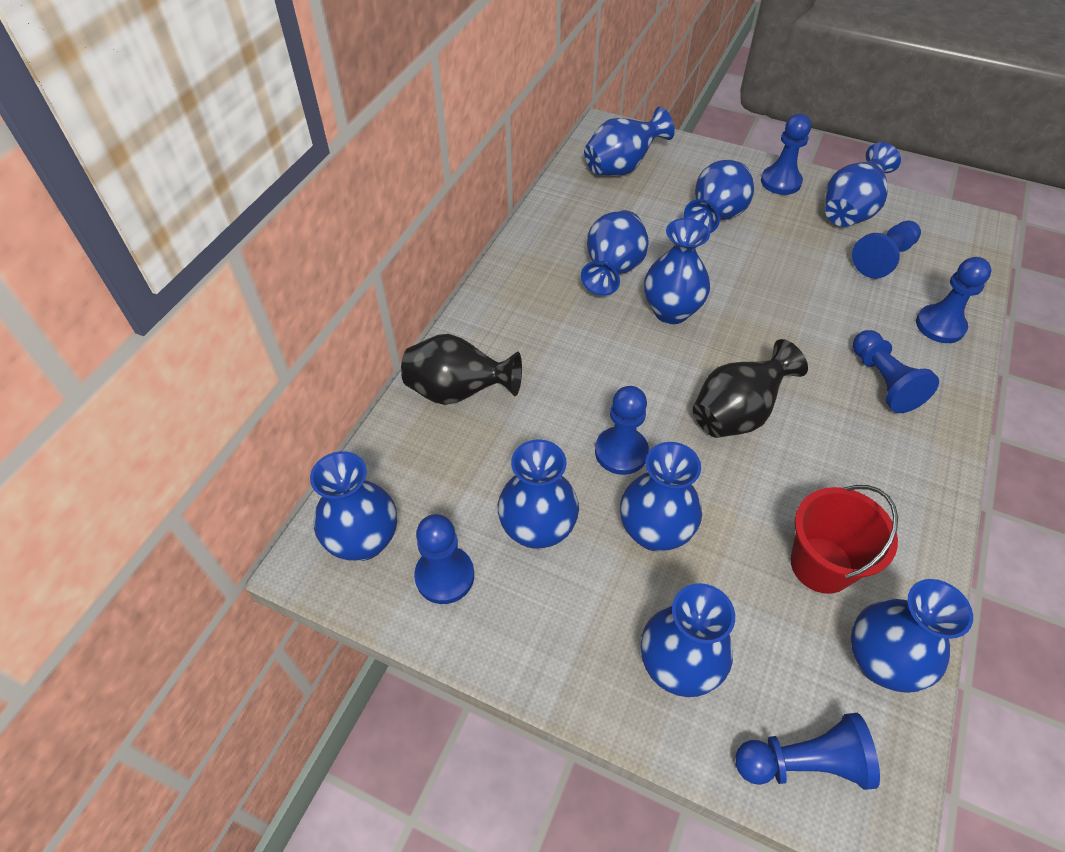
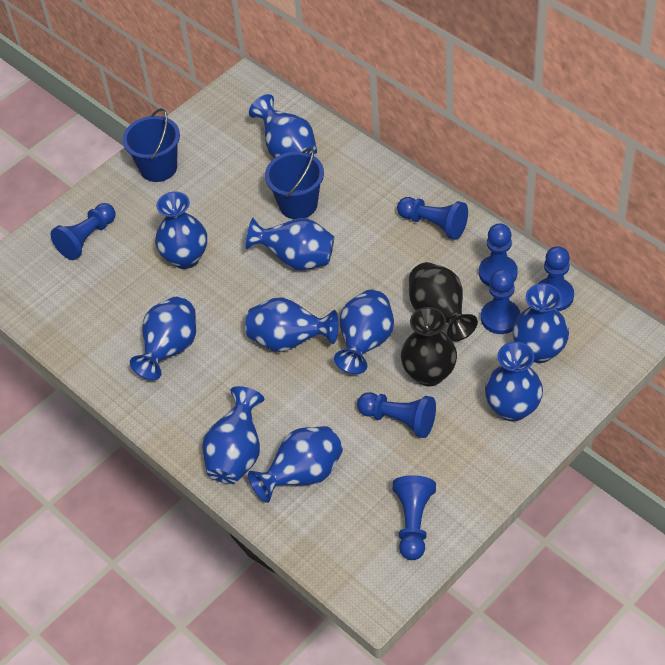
blue bucket: none = 0 -> [123,108,180,182] [265,147,324,219] = 2
red bucket: [791,485,898,594] = 1 -> none = 0

